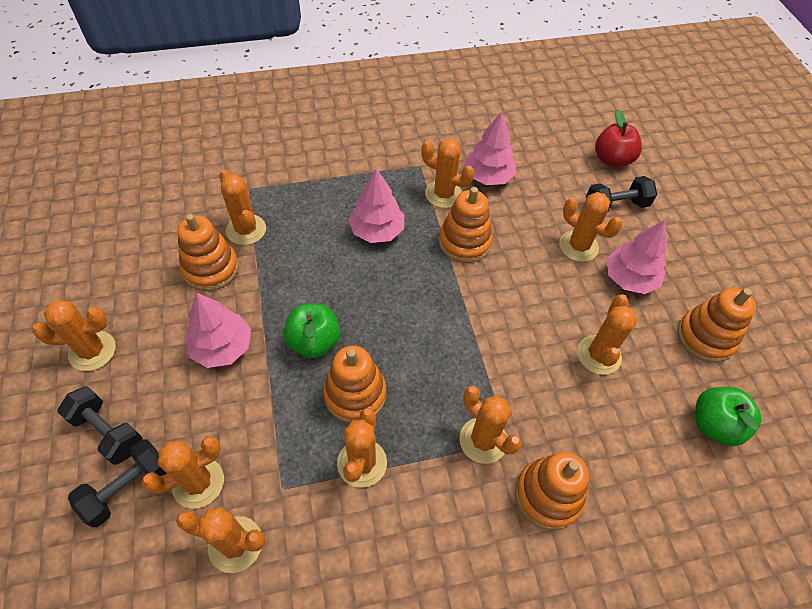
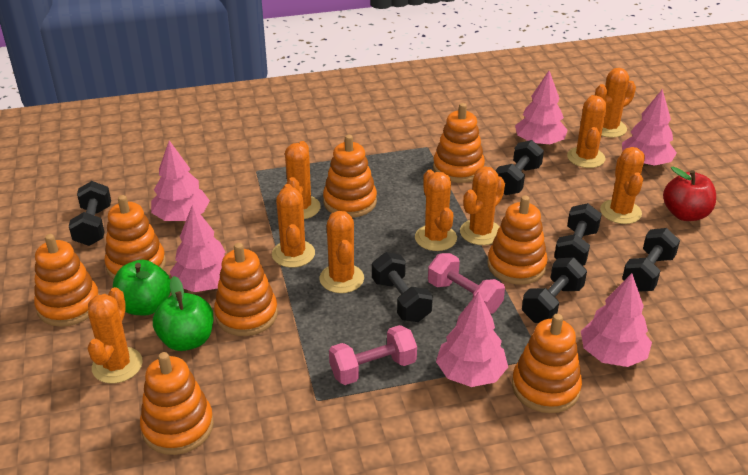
black dumbbell: [57,386,143,465] [68,439,167,527] [586,176,657,213] = 3 -> [69,181,111,246] [372,252,433,322] [495,140,544,195] [522,257,587,323] [554,203,602,266] [622,228,680,292] = 6
orange stacking toy: [177,214,239,291] [323,346,386,423] [439,187,493,263] [515,452,589,530] [677,288,756,363] = 5 -> [34,234,99,327] [104,195,166,280] [140,352,214,455] [214,243,278,336] [323,135,377,218] [433,103,485,183] [488,195,548,285] [512,314,582,413] = 8
pink dumbbell: none = 0 -> [329,325,417,385] [428,253,505,314] = 2
pink tree: [185,293,251,368] [348,168,404,243] [464,112,516,185] [606,220,667,294] = 4 -> [151,140,210,221] [170,204,225,292] [436,292,508,387] [515,71,568,146] [581,273,652,367] [622,89,677,166] = 6

